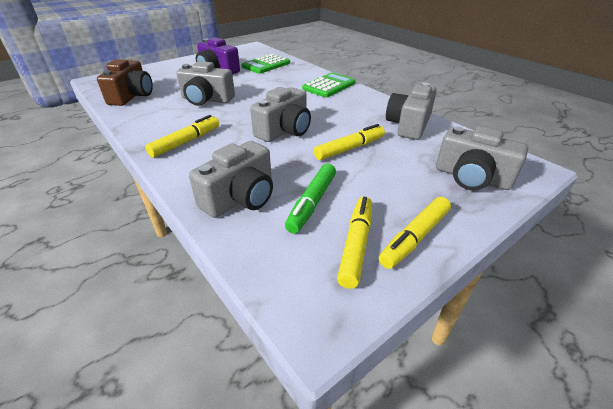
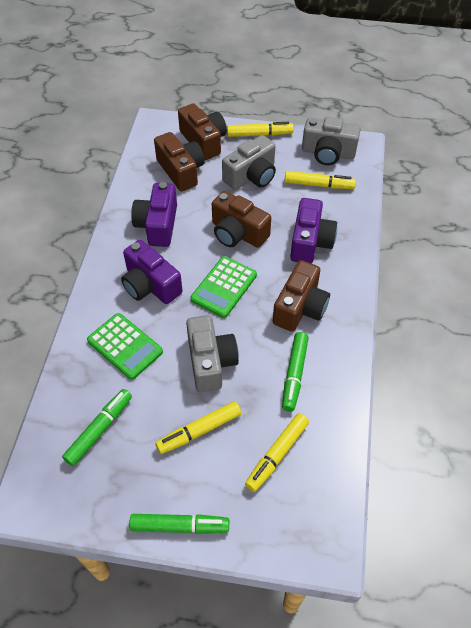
brown camera: [97,59,153,106] = 1 -> [154,132,205,191] [178,103,227,160] [212,191,271,248] [273,260,330,332] = 4
green marker: [285,164,336,234] = 1 -> [62,389,132,466] [129,514,229,534] [282,332,309,412] = 3
grey camera: [176,61,235,106] [189,141,273,218] [250,87,311,142] [386,83,437,140] [436,126,528,190] = 5 -> [186,315,239,392] [222,135,276,190] [302,117,361,165] = 3
purple camera: [196,37,240,75] = 1 -> [121,240,183,304] [131,182,177,247] [290,198,337,264] = 3

